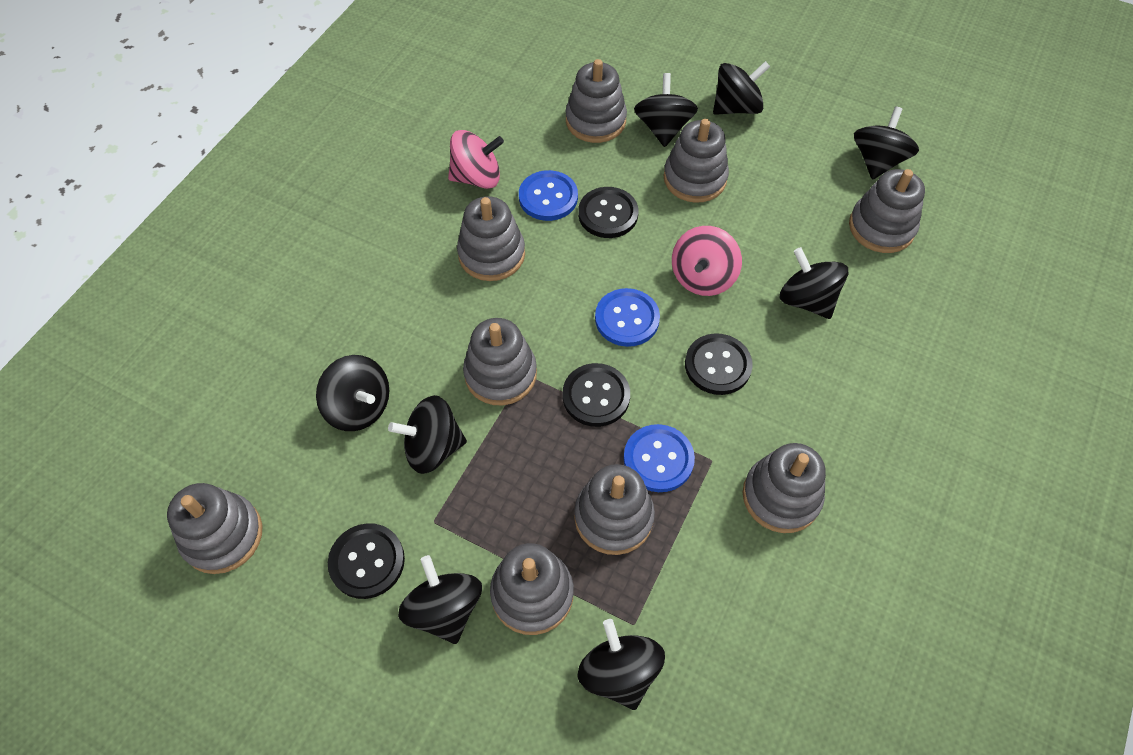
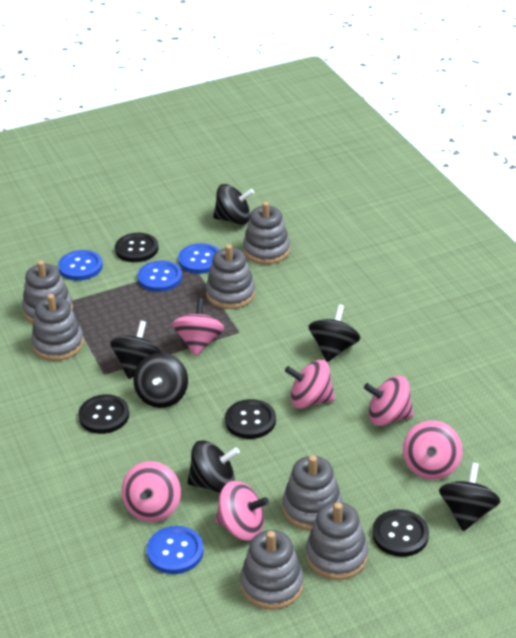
black spinning top: [316,355,389,431] [388,395,467,474] [398,555,482,644] [577,619,665,710] [634,73,698,147] [713,61,770,115] [780,247,848,319] [854,107,919,180] = 8 -> [110,321,162,379] [133,353,188,408] [187,440,240,493] [213,184,254,225] [309,304,360,362] [439,463,501,531] = 6
blue button: [519,170,578,221] [595,288,660,347] [623,424,695,492] = 3 -> [58,250,103,281] [137,261,182,292] [147,526,204,574] [178,243,219,274] = 4
grey stacking toy: [167,483,263,574] [457,196,525,281] [463,318,537,405] [490,543,574,635] [566,59,627,143] [574,464,655,555] [664,119,729,203] [743,443,826,533] [849,169,925,253] = 9 -> [22,260,73,324] [31,294,84,361] [206,244,255,309] [240,530,304,610] [243,202,290,264] [283,455,342,531] [306,502,368,580] = 7
pink spinning top: [448,130,504,189] [672,226,742,296] = 2 -> [121,461,181,522] [172,298,224,356] [215,481,269,541] [285,360,335,409] [364,376,414,426] [403,420,462,480] = 6

